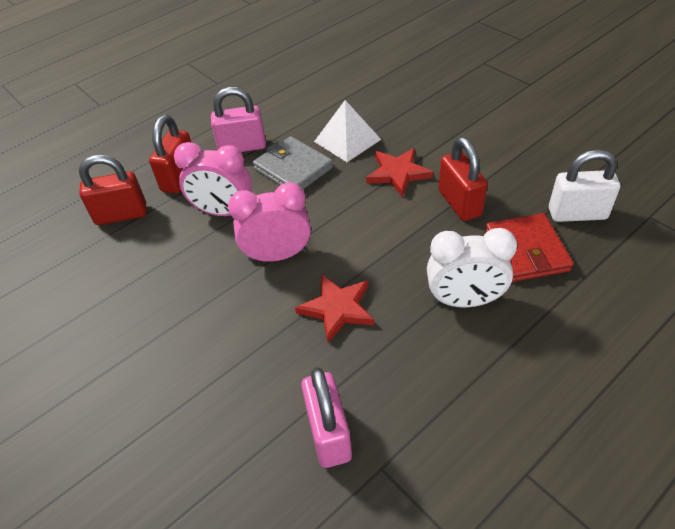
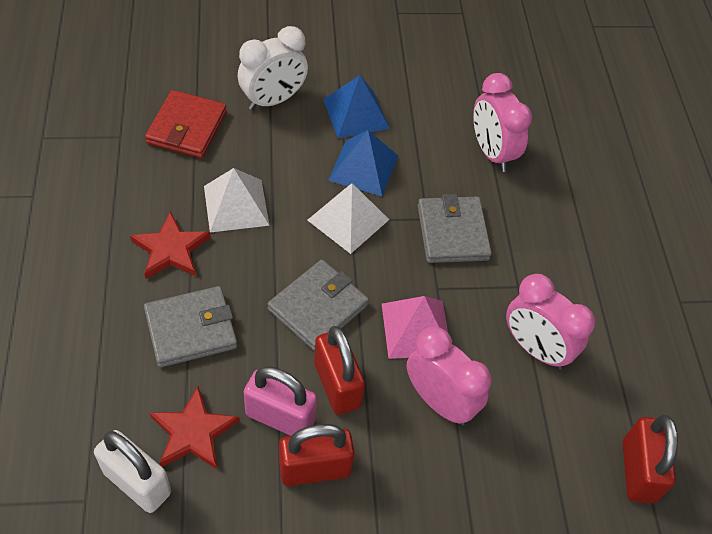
blue pyramid: none = 0 -> [323,75,390,138] [328,130,398,196] = 2
grey wallet: [253,136,333,189] = 1 -> [144,286,237,368] [268,260,369,351] [418,194,492,263] = 3
pink clock: [174,142,252,216] [228,182,311,262] = 2 -> [406,326,491,425] [473,73,532,172] [506,274,595,370] = 3
pink padlock: [211,87,266,152] [301,367,352,468] = 2 -> [244,366,317,436] = 1
pink pyramid: none = 0 -> [382,296,448,359] = 1
white pyramid: [314,100,381,162] = 1 -> [204,168,270,232] [307,183,389,254] = 2

